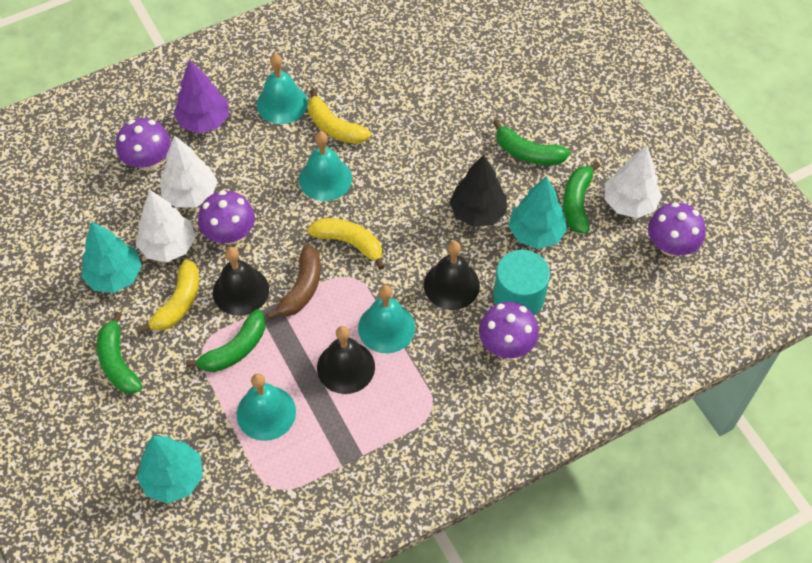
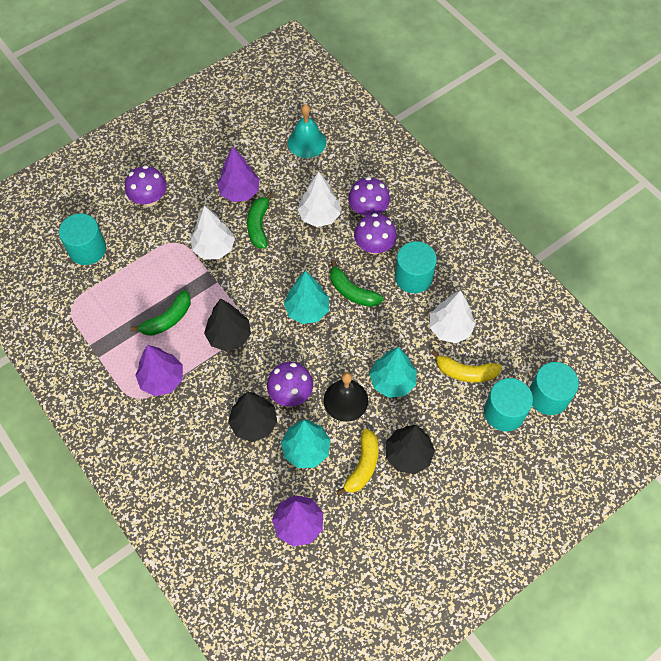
black bell: [213,247,269,316] [317,326,375,394] [424,241,480,310] = 3 -> [323,372,368,422] = 1
black tree: [449,154,507,227] = 1 -> [204,299,251,351] [228,392,277,442] [386,425,435,474] = 3
brown banana: [267,245,321,319] = 1 -> none = 0
green banana: [97,311,142,394] [186,309,265,372] [493,120,570,165] [563,161,601,234] = 4 -> [130,290,191,336] [247,192,274,249] [330,260,384,307] = 3
purple tree: [174,59,229,134] = 1 -> [135,345,183,396] [217,146,259,202] [272,495,323,546] = 3
turquoise bell: [237,373,296,441] [257,54,308,124] [299,131,352,201] [358,285,415,353] = 4 -> [288,104,326,158] = 1
turquoise cylinder: [493,250,550,315] = 1 -> [59,213,106,265] [395,241,437,293] [484,378,533,431] [530,362,579,415] = 4
yellow banana: [139,259,199,333] [307,218,385,269] [308,89,371,144] = 3 -> [336,428,379,496] [431,350,502,383] = 2

